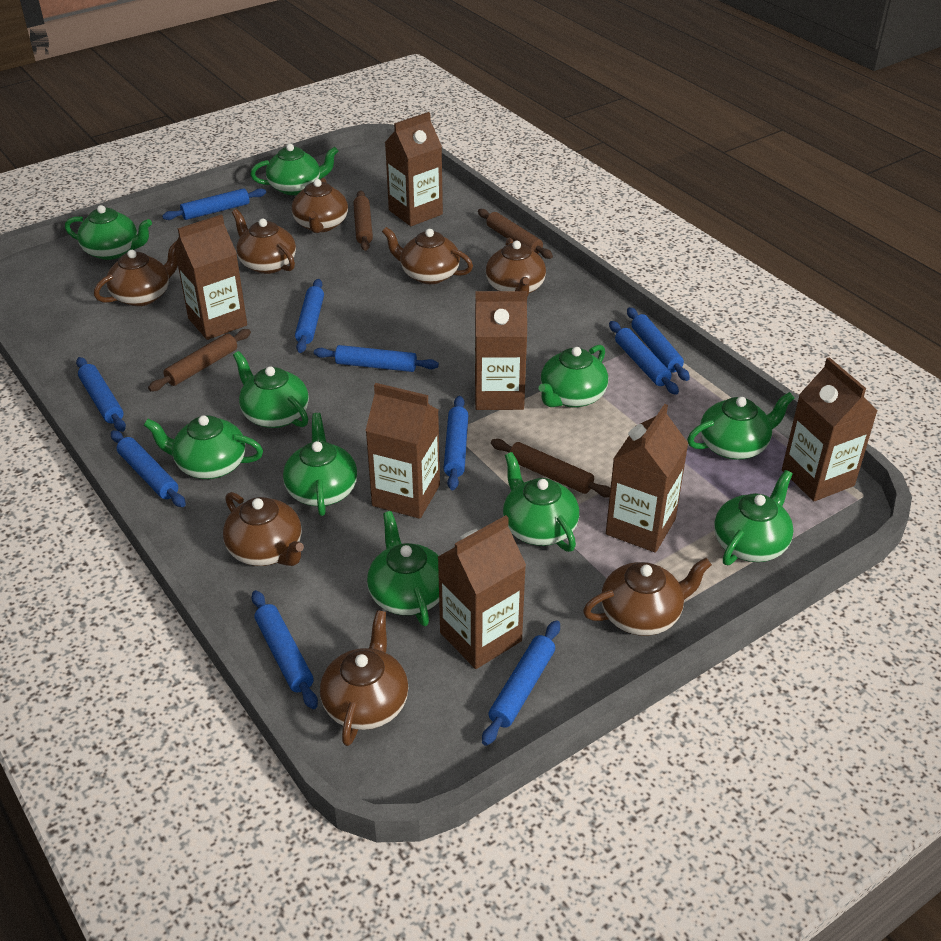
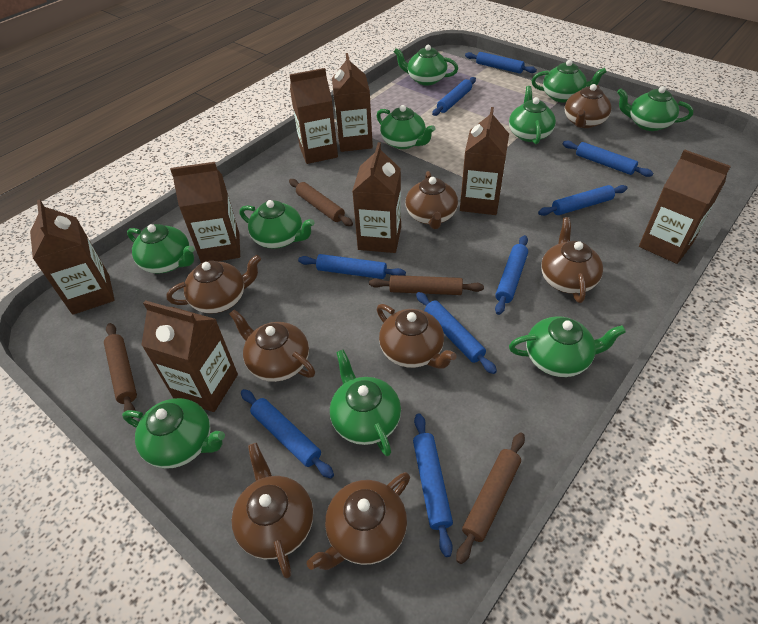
blue rolling pin: [76,357,126,432] [111,430,186,507] [162,188,266,220] [251,590,318,709] [295,279,324,353] [314,345,439,372] [443,396,468,490] [482,620,560,746] [609,321,679,395] [627,307,690,381] = 10 -> [241,389,334,478] [298,254,406,279] [413,413,453,557] [416,292,497,374] [432,77,476,116] [465,52,537,74] [495,235,528,315] [538,185,628,216] [563,141,653,177] = 9
brown carton: [174,214,247,340] [365,383,440,519] [385,112,443,226] [438,515,526,669] [475,291,527,410] [606,404,689,553] [782,357,878,501] = 7 -> [30,200,115,315] [141,300,238,412] [170,162,240,263] [289,68,338,164] [332,53,373,152] [352,142,401,253] [460,107,509,215] [639,149,731,264] = 8

